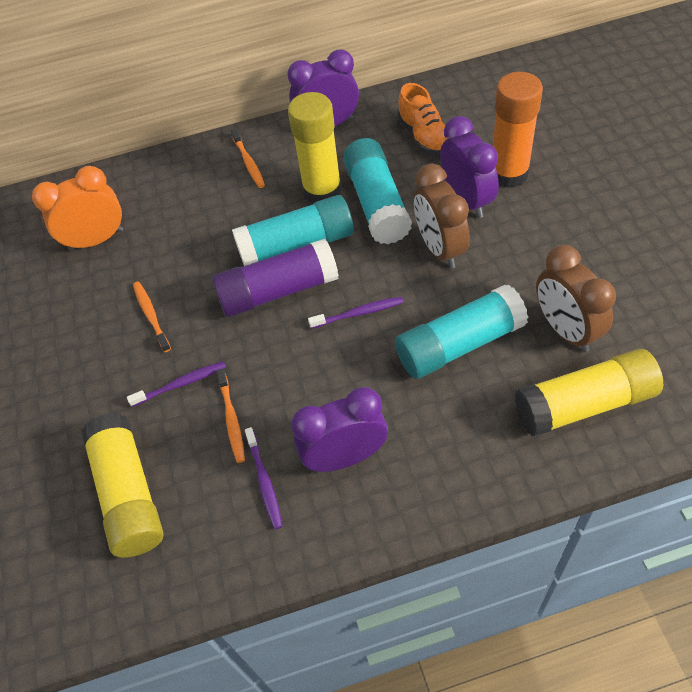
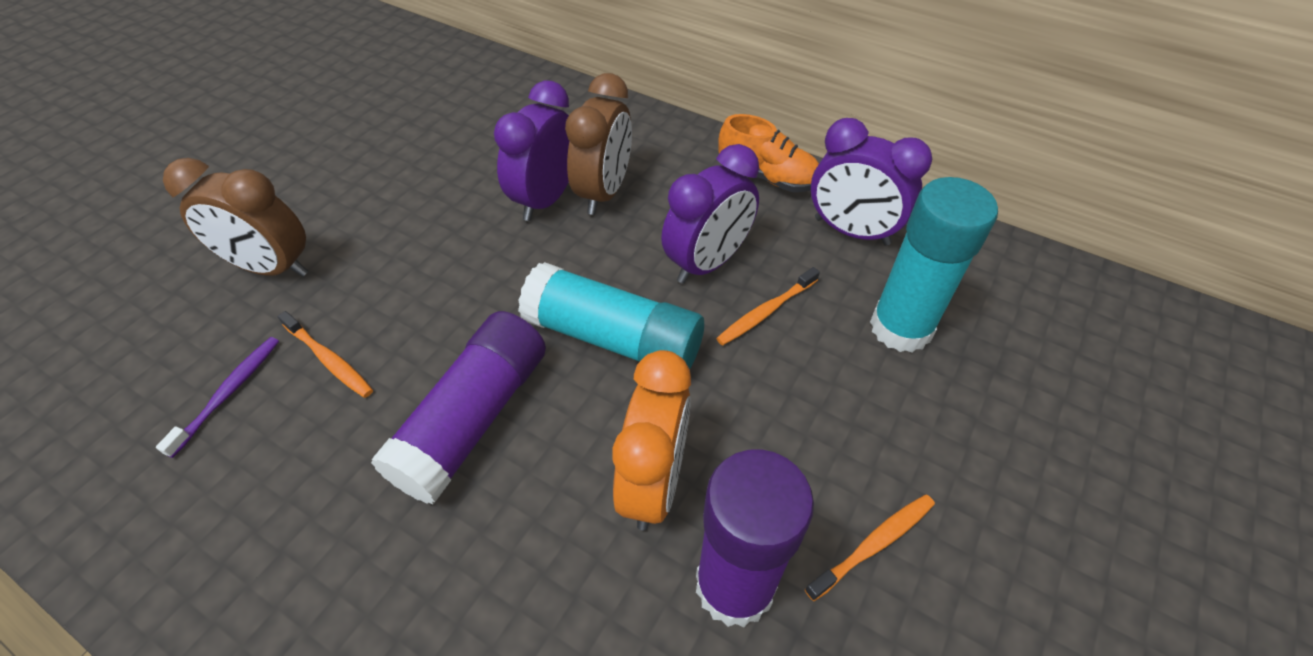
orange glue stick: [493,72,543,188] = 1 -> none = 0
purple glue stick: [212,239,339,317] = 1 -> [371,311,546,505] [696,449,814,627] = 2
purple toothbrush: [127,361,226,407] [245,427,283,529] [308,296,404,329] = 3 -> [156,337,279,458] = 1
turquoise glue stick: [232,195,354,266] [343,138,412,244] [395,285,528,379] = 3 -> [518,262,704,369] [870,177,998,353] = 2
yellow glue stick: [81,413,163,558] [288,92,342,203] [515,349,663,437] = 3 -> none = 0

